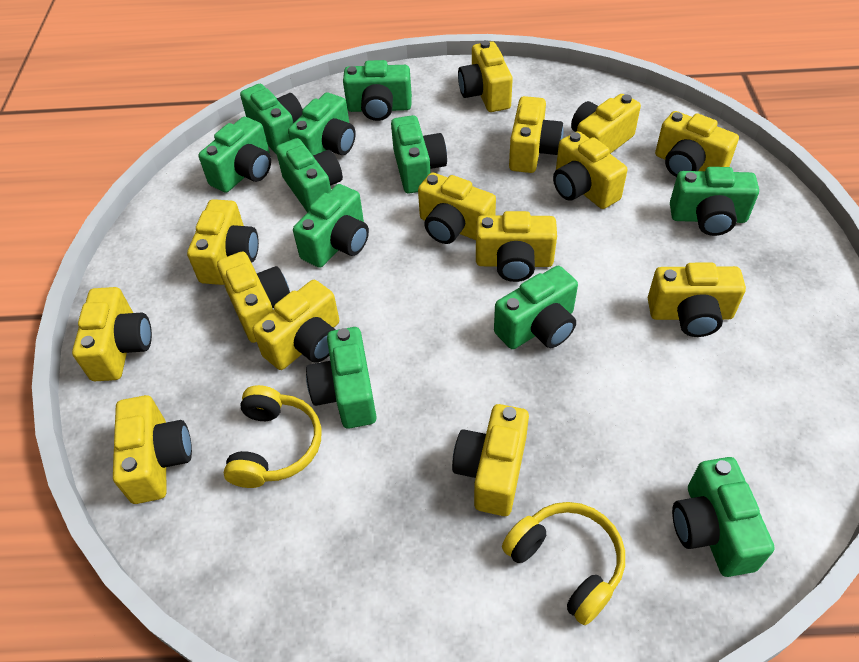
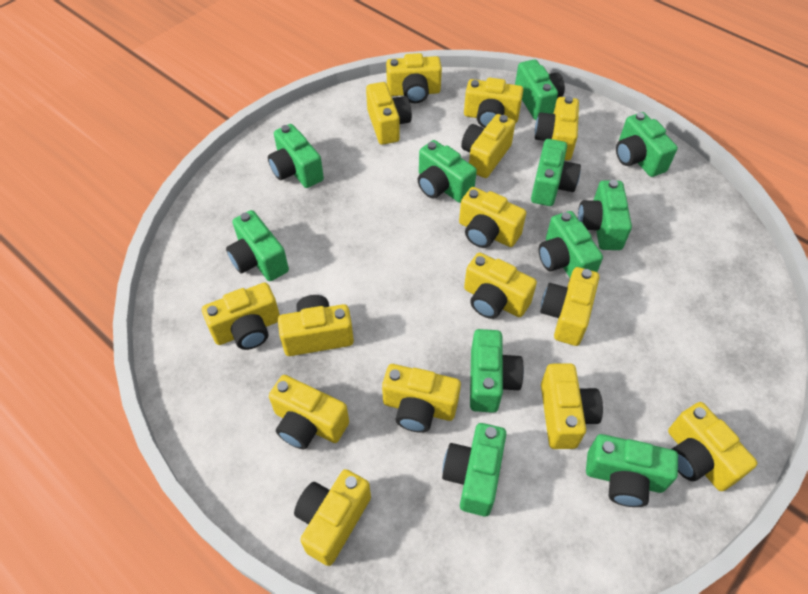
yellow camera: [72,287,152,381] [113,395,192,504] [187,199,259,285] [217,251,290,343] [253,280,339,370] [418,173,496,244] [452,404,529,516] [458,40,513,112] [476,211,557,282] [509,96,563,173] [553,131,627,209] [571,94,641,154] [648,263,746,337] [655,111,739,177] = 14 -> [202,283,280,350] [269,375,349,449] [278,295,354,356] [294,469,371,566] [366,82,412,145] [382,364,461,433] [386,53,442,103] [459,187,526,248] [461,114,515,178] [464,78,523,128] [464,252,537,319] [535,96,579,161] [540,267,599,346] [541,363,603,449] [668,402,757,491] = 15
yellow headphones: [223,385,321,488] [502,502,625,625] = 2 -> none = 0

